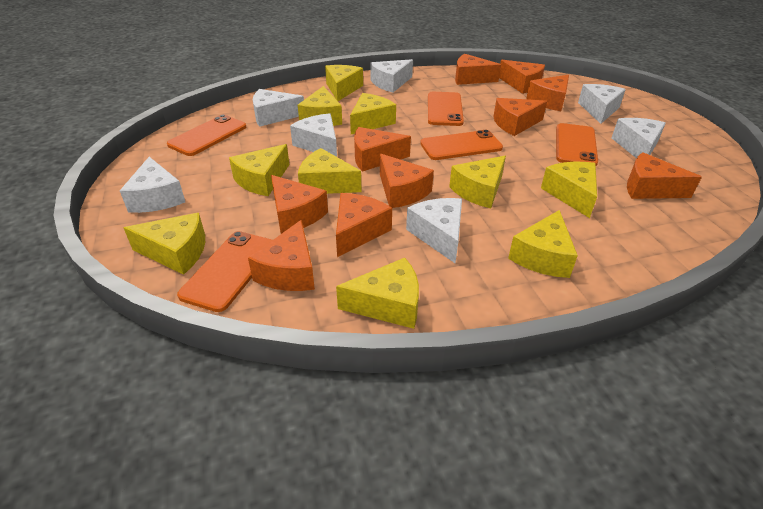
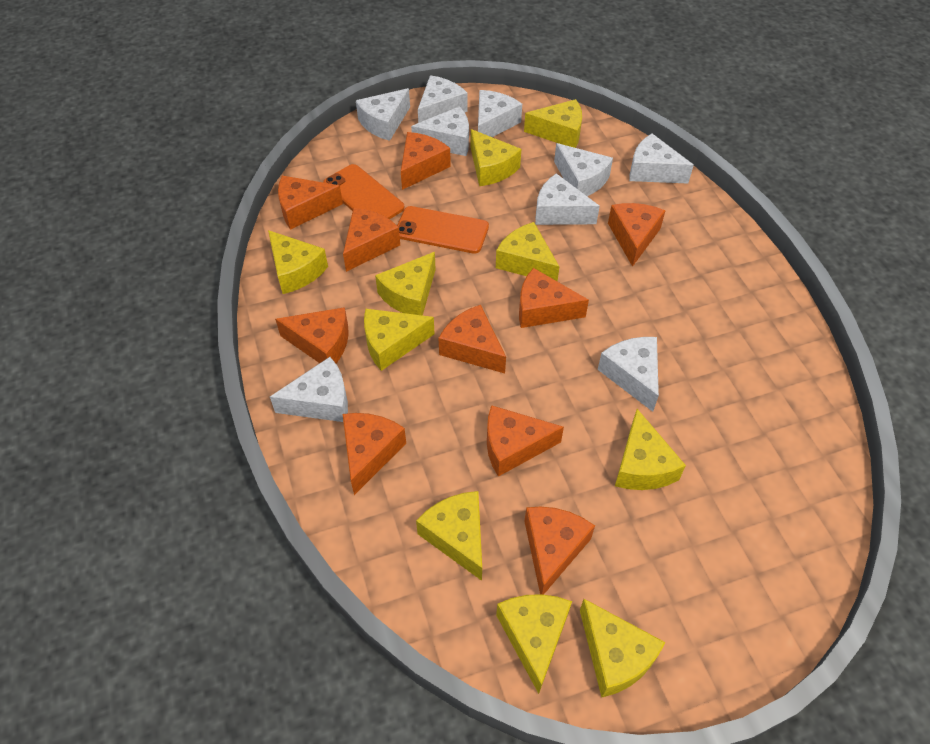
orange phone: [167,114,246,156] [177,231,272,312] [420,130,503,160] [428,92,464,126] [556,123,598,166] = 5 -> [323,164,405,219] [397,206,489,254] = 2
white cheese: [120,157,185,213] [253,89,304,127] [290,113,337,157] [371,59,413,93] [406,198,462,263] [578,84,626,124] [612,118,666,158] = 7 -> [270,357,348,422] [356,88,410,141] [411,106,469,156] [418,75,467,123] [478,90,522,137] [535,173,600,225] [554,143,613,196] [598,337,659,412] [629,134,694,183] = 9

